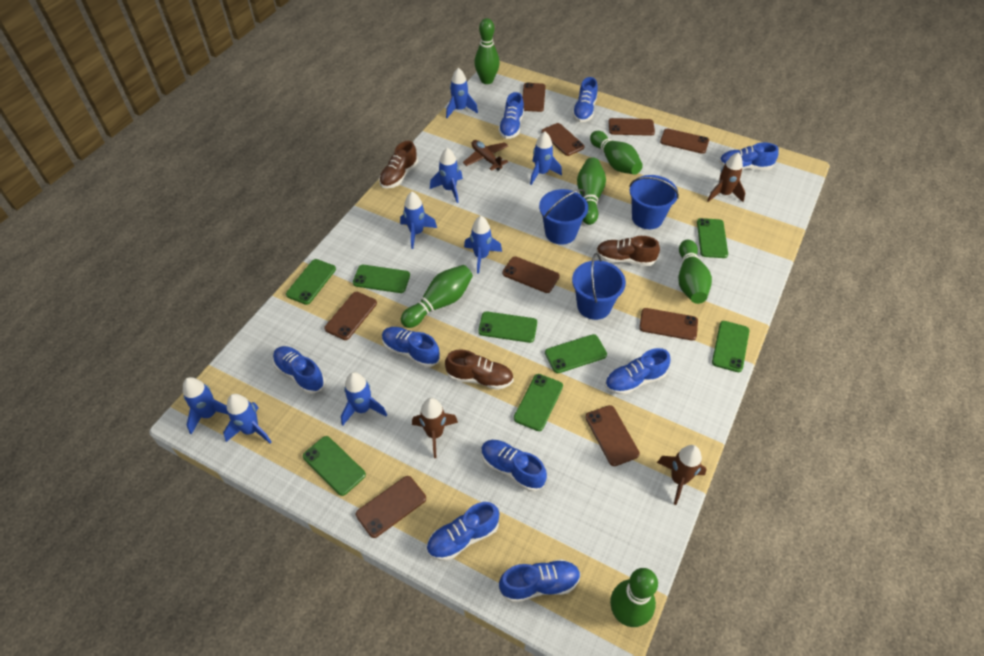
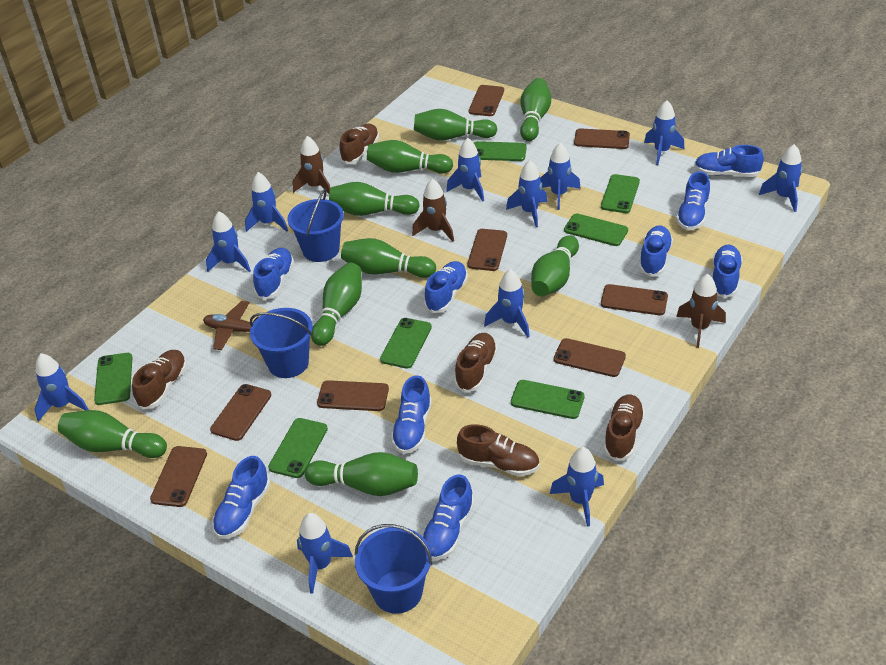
blue rocket: [183,377,228,435] [223,394,272,444] [341,372,387,425] [400,192,437,249] [430,148,463,203] [446,67,478,118] [464,216,502,274] [530,132,562,185] = 8 -> [35,353,89,422] [206,211,251,272] [245,172,288,232] [297,513,353,594] [447,138,484,202] [484,269,530,337] [506,160,547,227] [540,143,581,210] [550,447,604,527] [644,100,684,165] [759,144,802,212] = 11
brown phone: [324,292,377,340] [356,476,426,538] [502,256,560,293] [522,83,546,112] [541,123,585,156] [585,405,640,466] [608,118,655,136] [639,308,698,341] [660,128,709,154] = 9 -> [150,446,207,507] [210,384,272,441] [317,380,389,411] [467,229,507,271] [469,85,504,116] [554,338,626,377] [574,128,630,149] [601,284,668,315] = 8
brown shoe: [379,141,418,188] [445,349,514,390] [596,236,660,266] = 3 -> [132,350,187,410] [339,124,379,164] [454,333,498,393] [457,424,540,476] [604,395,645,461] = 5
green bowling pin: [401,265,473,328] [474,18,500,84] [577,158,606,225] [590,131,643,175] [610,568,658,627] [678,240,712,304] = 6 -> [58,410,167,458] [305,452,418,496] [311,263,362,346] [329,182,420,216] [341,238,436,278] [367,140,453,173] [414,109,497,140] [520,78,551,141] [531,235,579,296] = 9
green phone: [286,259,336,305] [303,436,366,496] [353,265,410,293] [478,311,537,343] [514,374,563,431] [545,334,607,373] [697,218,728,258] [712,321,750,372] = 8 -> [94,353,133,405] [268,418,328,478] [380,318,432,369] [474,141,527,161] [511,380,585,419] [564,213,628,246] [601,174,640,213] = 7

